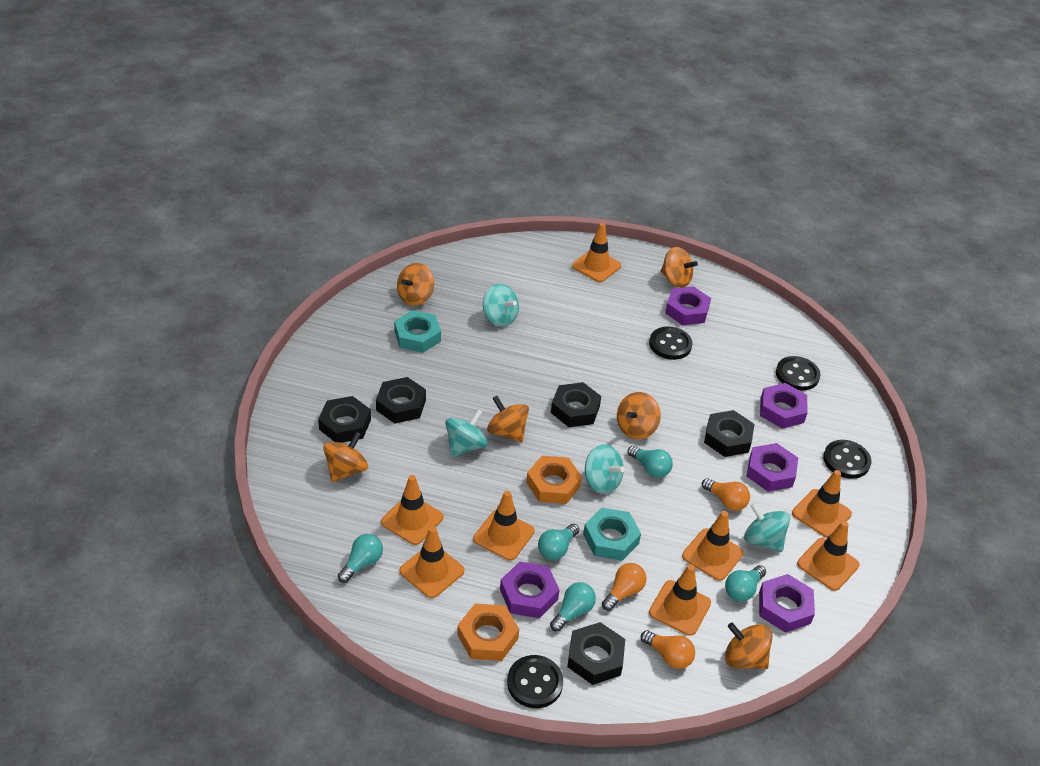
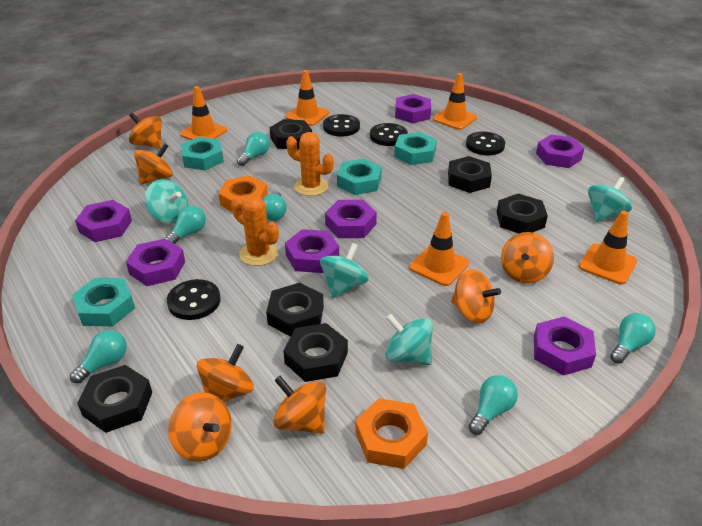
black nut: [318,396,371,443] [376,377,426,423] [551,382,601,427] [567,622,625,685] [704,410,754,457] = 5 -> [77,365,152,433] [266,283,324,337] [270,119,312,150] [284,323,348,382] [448,156,492,193] [497,193,548,233] = 6
orange cactus: none = 0 -> [231,195,279,266] [286,132,334,196] = 2
orange light bulb: [602,563,646,611] [641,630,695,669] [702,478,750,511] = 3 -> none = 0
orange spinning top: [323,432,368,482] [397,263,434,306] [487,396,529,442] [617,392,661,439] [661,247,698,288] [725,623,773,669] = 6 -> [129,112,162,148] [134,143,173,185] [168,392,232,462] [196,344,254,402] [273,376,326,434] [451,269,501,324] [501,232,554,284] = 7
orange traffic cone: [381,475,443,545] [400,526,464,598] [473,491,535,560] [572,223,621,282] [649,564,711,636] [682,511,744,581] [792,470,852,538] [797,521,859,591] = 8 -> [180,86,227,140] [285,70,329,126] [409,212,469,286] [433,73,477,130] [579,211,637,284] = 5
purple nut: [500,562,560,619] [665,286,711,325] [746,443,798,492] [759,574,815,633] [760,383,808,429] = 5 -> [75,200,132,242] [126,239,185,286] [285,229,339,273] [325,200,377,238] [395,94,431,123] [534,316,596,376] [536,135,584,168] = 7
turquoise light bulb: [338,534,383,583] [538,524,579,560] [550,582,596,632] [628,446,673,478] [725,565,766,602] = 5 -> [70,330,127,383] [165,205,206,244] [237,132,270,166] [262,191,287,221] [468,375,518,435] [610,313,656,364] = 6
turquoise nut: [394,310,441,353] [583,508,641,561] = 2 -> [72,278,135,326] [181,137,224,170] [337,159,382,195] [394,132,437,165] = 4

